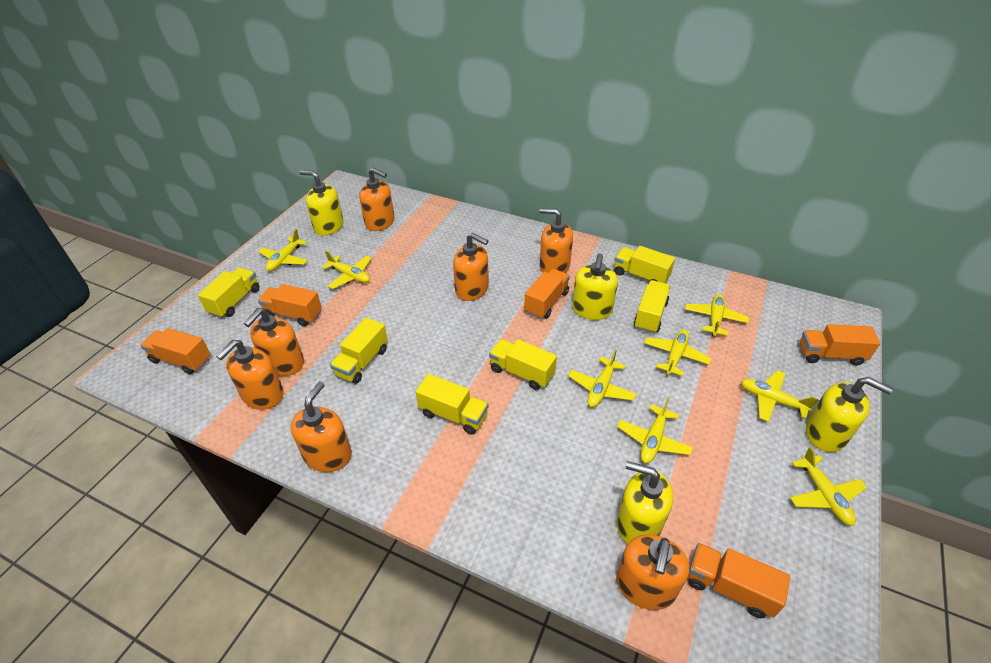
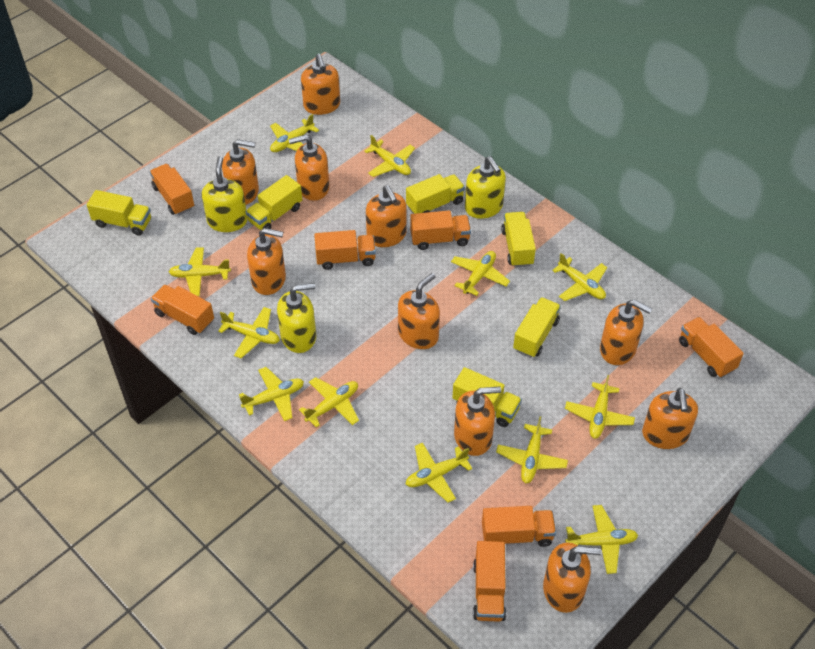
orange soap dispenser: [216,340,284,410] [244,308,304,376] [290,382,352,472] [359,168,395,231] [453,233,489,301] [539,208,573,273] [616,534,689,610] = 7 -> [222,139,259,205] [247,228,286,295] [289,135,330,201] [301,54,340,115] [366,185,407,247] [398,273,440,349] [454,387,501,456] [543,542,601,613] [600,300,652,365] [642,388,698,449] = 10
orange truck: [140,328,211,374] [258,284,322,326] [524,269,570,319] [688,543,790,618] [800,324,880,366] = 5 -> [150,164,194,215] [151,285,214,335] [314,230,376,270] [410,211,471,250] [473,541,506,622] [482,506,556,547] [679,317,744,378] = 7
yellow plane: [258,229,308,271] [322,251,372,289] [568,350,636,407] [617,398,693,463] [644,330,711,376] [685,294,749,336] [741,370,818,422] [790,447,867,526] = 8 -> [169,247,231,296] [218,307,280,358] [239,367,304,421] [270,114,319,152] [299,377,359,428] [364,135,415,177] [405,443,473,502] [451,251,510,296] [496,416,568,483] [552,253,607,301] [565,375,635,439] [565,505,638,574] = 12
yellow soap dispenser: [299,170,344,236] [572,254,618,320] [617,461,673,544] [806,377,893,452] = 4 -> [202,156,248,232] [277,283,316,353] [465,156,506,219] = 3

